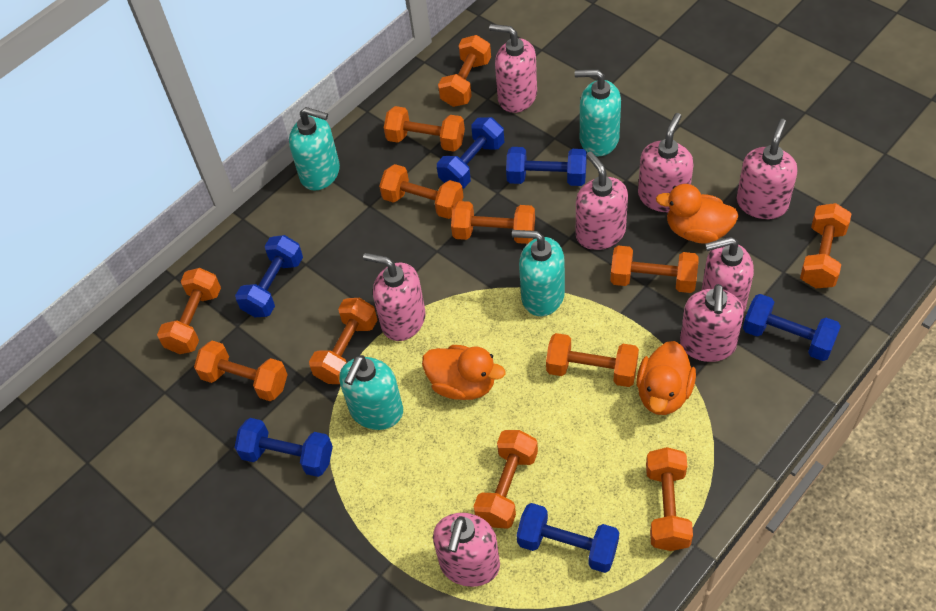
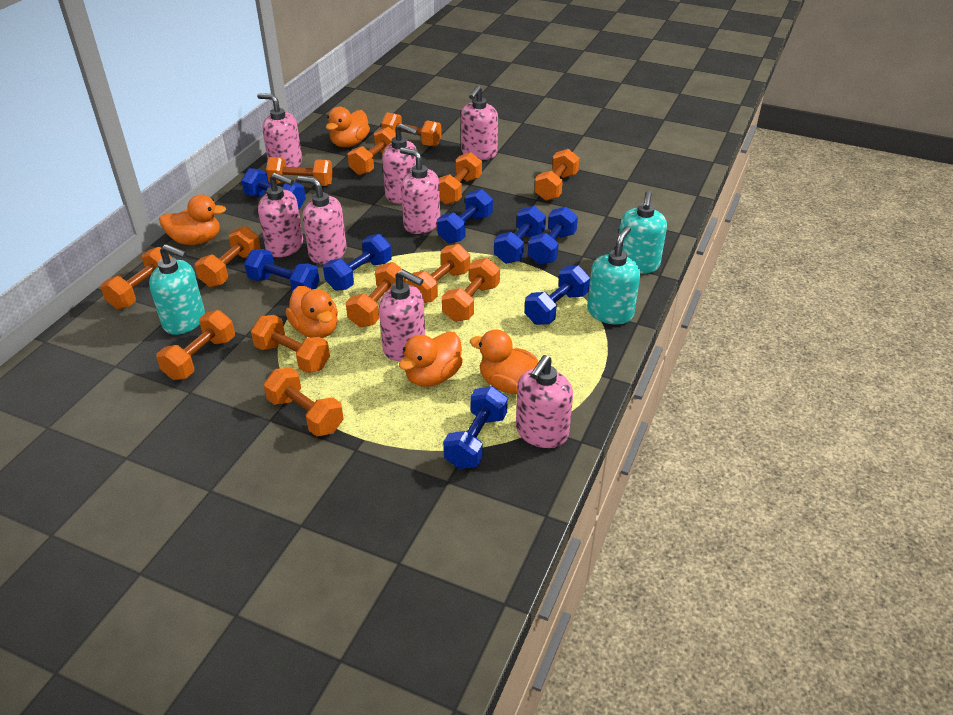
blue dumbbell: [234,418,333,477] [235,235,303,317] [437,117,504,188] [506,147,587,186] [516,503,619,573] [743,294,841,361] = 6 -> [241,168,306,210] [244,249,320,292] [323,234,392,291] [437,189,493,243] [443,386,508,469] [494,206,546,264] [525,265,590,325] [528,206,578,265] = 8
orange duck: [422,345,505,400] [636,341,696,415] [656,184,739,244] = 3 -> [159,195,226,245] [286,286,338,338] [326,107,370,147] [399,331,463,387] [470,329,539,394] = 5
orange dumbbell: [157,268,221,354] [194,341,288,401] [309,298,377,384] [379,164,464,219] [384,106,465,152] [438,35,491,107] [451,201,535,244] [473,430,538,529] [546,333,639,387] [610,245,699,293] [646,447,693,551] [800,203,851,288] = 12 -> [101,247,172,309] [156,310,235,380] [195,226,260,287] [251,315,330,373] [264,367,344,437] [266,157,333,186] [345,262,407,327] [348,127,396,175] [381,112,442,147] [407,244,470,303] [439,152,482,205] [442,258,500,322] [535,149,579,201] = 13
turquoise soap dispenser: [289,107,340,191] [339,355,403,430] [512,230,565,316] [575,69,621,156] = 4 -> [149,244,205,335] [587,226,640,324] [619,191,667,274] = 3

